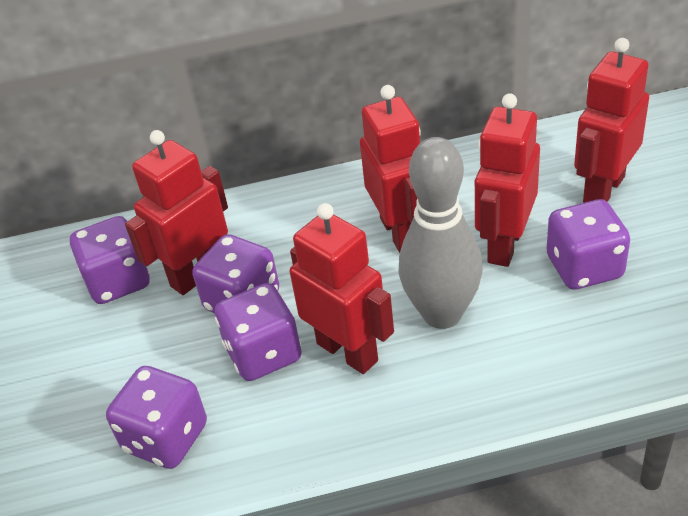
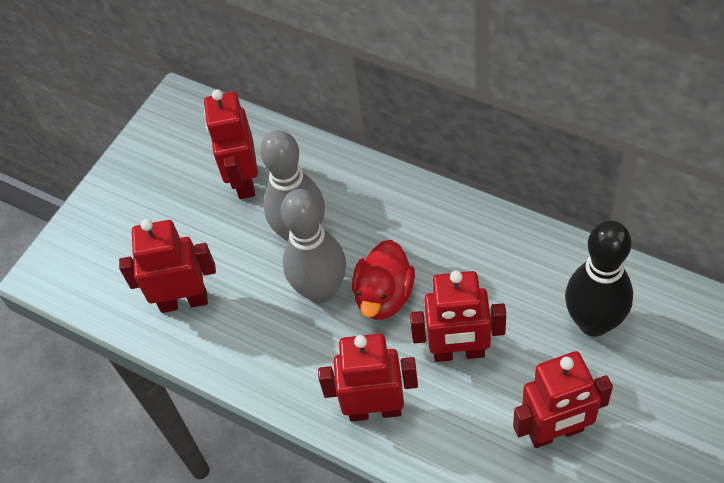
black bowling pin: none = 0 -> [565,220,633,337] = 1
grey bowling pin: [399,137,483,329] = 1 -> [260,130,325,241] [281,189,346,304] = 2
purple dice: [70,216,150,304] [106,366,207,469] [193,234,279,313] [215,283,302,381] [547,199,630,290] = 5 -> none = 0
red duck: none = 0 -> [352,240,415,320] = 1

